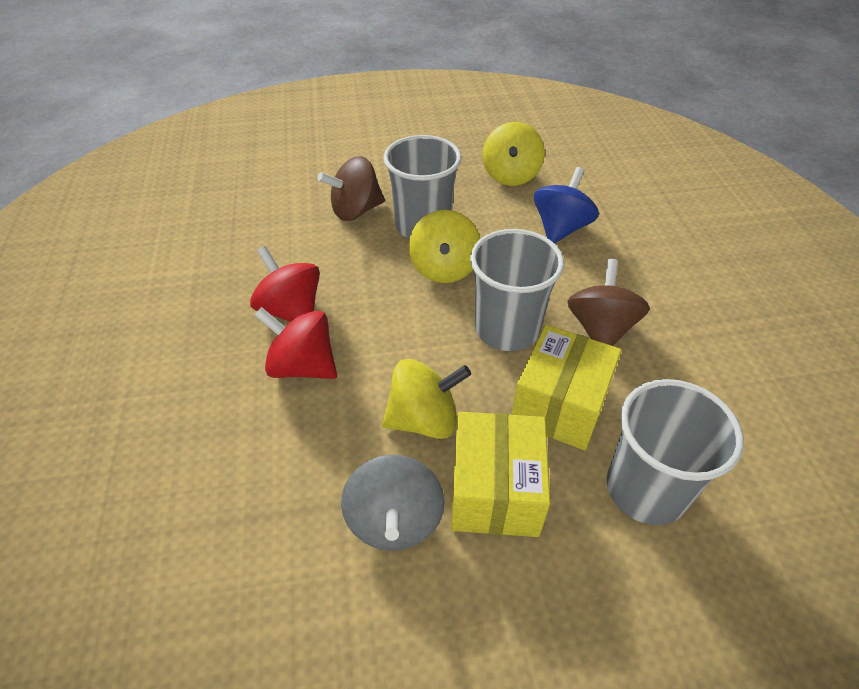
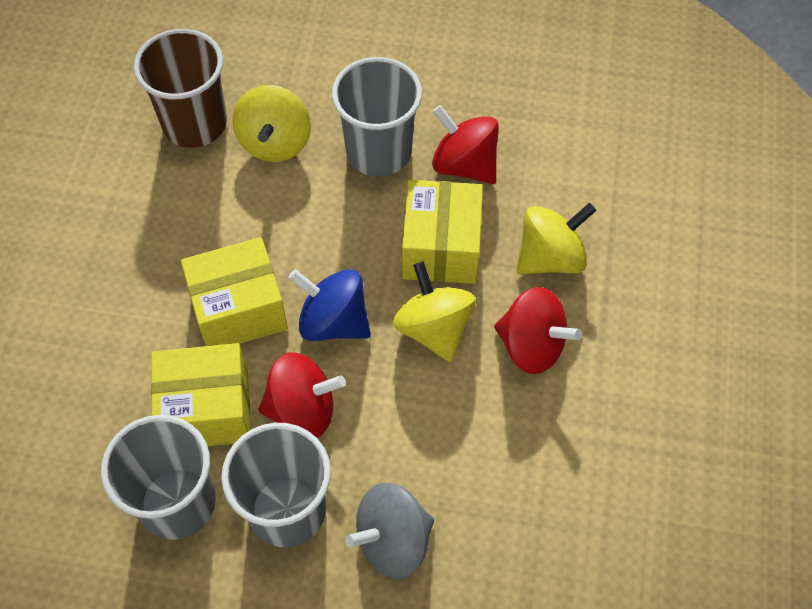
brown cup: none = 0 -> [134,29,227,148] = 1
brown spinning top: [318,156,385,221] [567,259,650,346] = 2 -> none = 0
red spinning top: [250,246,320,322] [254,307,337,379] = 2 -> [259,353,346,438] [432,105,499,184] [494,287,582,374] = 3
yellow box: [451,412,550,537] [512,325,622,450] = 2 -> [151,343,251,446] [181,237,288,346] [402,180,483,284] = 3

